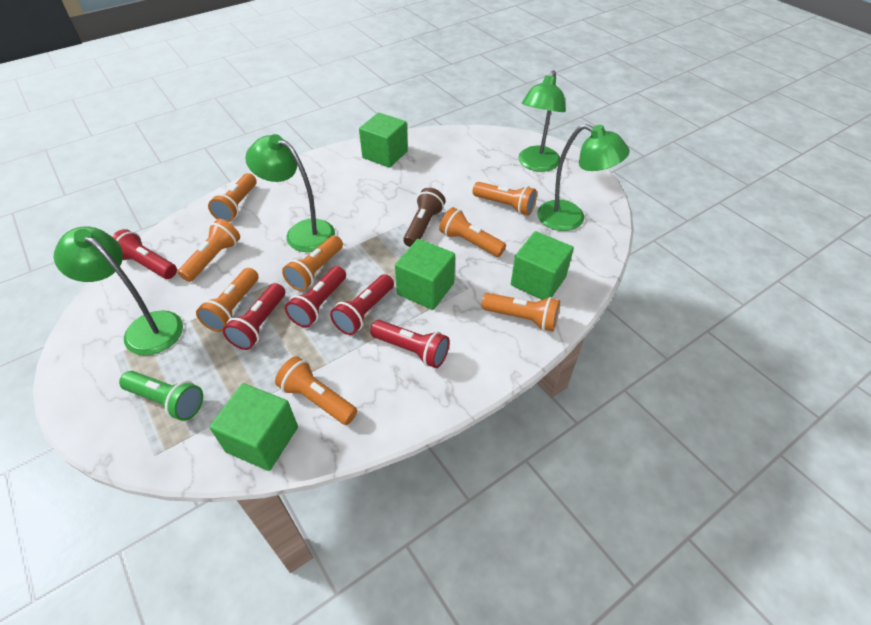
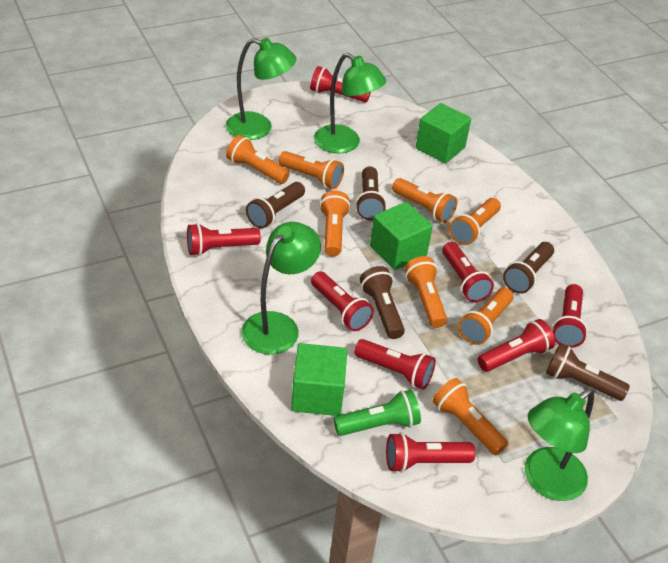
brown flashlight: [403,188,445,247] = 1 -> [246,182,305,229] [355,166,387,220] [360,266,405,339] [503,242,554,294] [546,344,630,401] = 5
green cube: [209,383,298,471] [359,112,408,168] [395,239,455,310] [511,231,574,300] = 4 -> [291,343,347,416] [370,202,433,270] [416,103,471,164] = 3
red flashlight: [112,229,177,279] [223,283,285,350] [285,266,346,328] [330,274,394,335] [370,320,450,368] = 5 -> [187,223,261,256] [310,66,371,102] [311,271,374,331] [354,339,436,389] [386,432,475,473] [442,242,494,302] [477,319,555,372] [552,284,588,348] = 8

